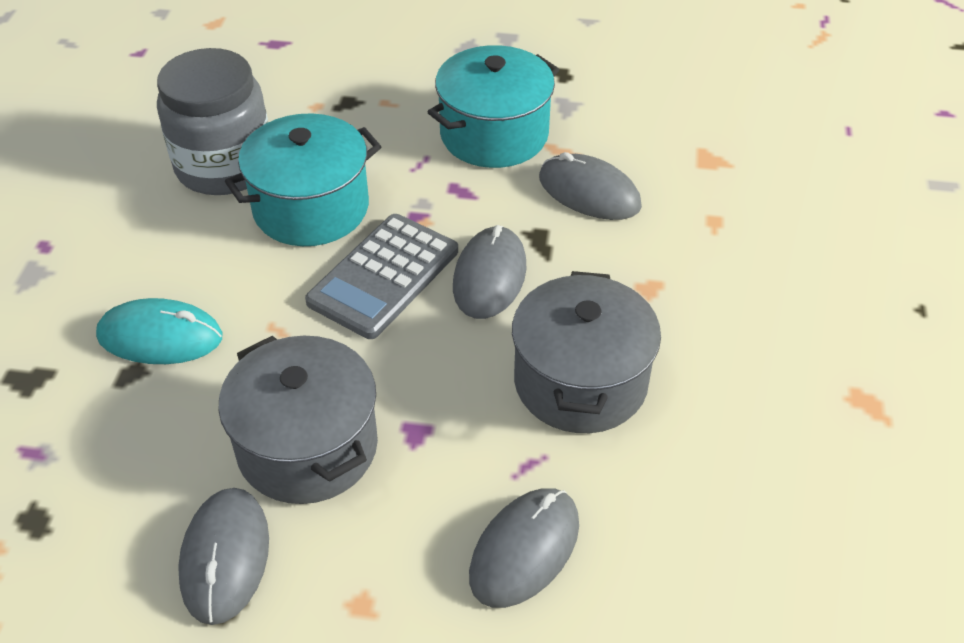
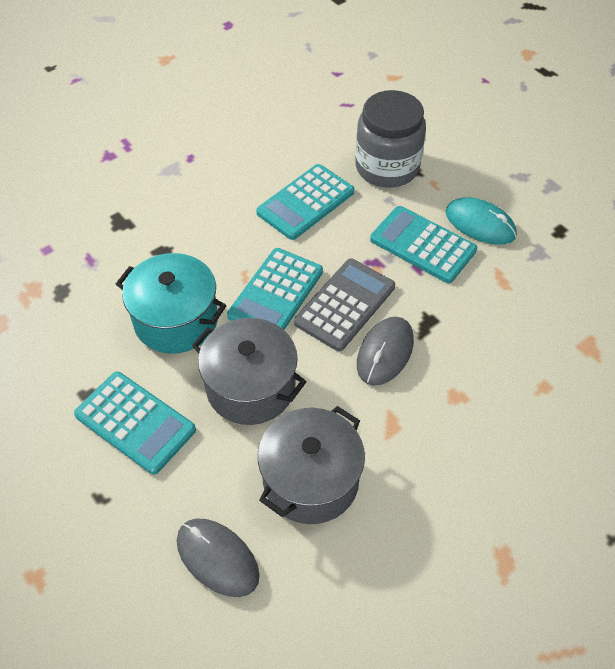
grey mouse: [178,488,269,625] [453,225,526,319] [469,488,579,608] [539,152,642,220] = 4 -> [177,518,260,597] [357,317,414,386] = 2
turquoise calculator: none = 0 -> [74,372,196,475] [227,248,323,330] [256,164,354,240] [370,206,477,283] = 4
turquoise pot: [225,113,381,246] [428,45,559,168] = 2 -> [116,253,227,354] = 1

